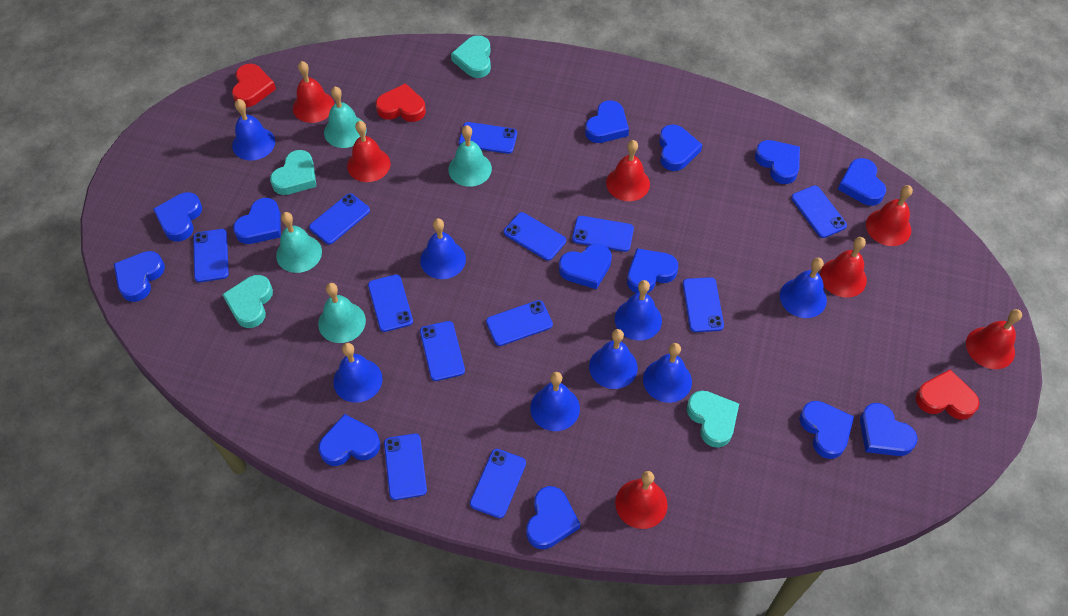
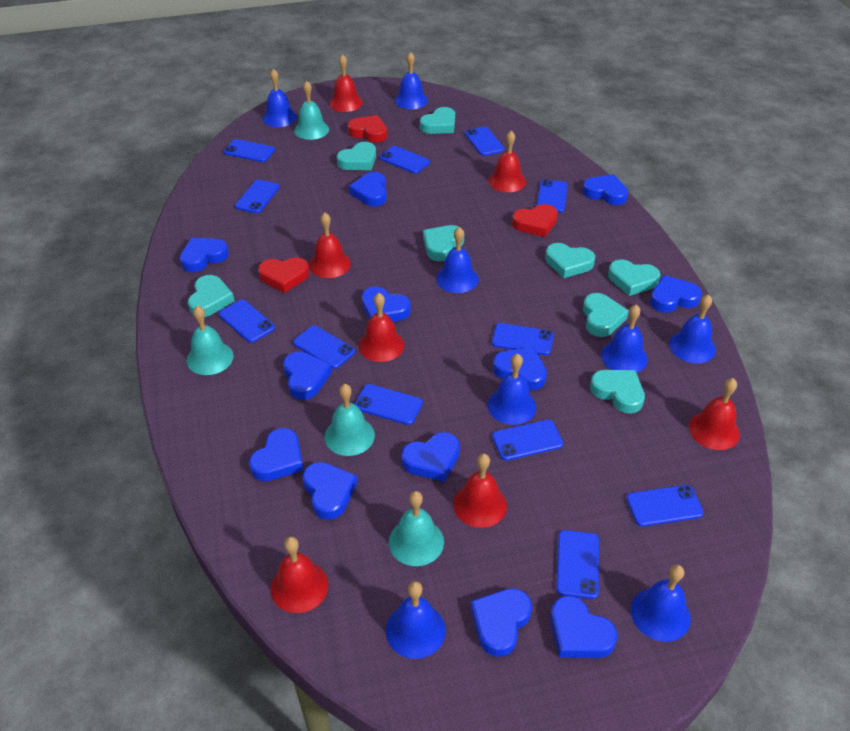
blue heart: [114,251,165,302] [153,192,202,241] [233,198,281,244] [318,414,380,466] [526,486,580,549] [559,244,612,289] [585,100,629,143] [627,248,678,293] [659,125,702,171] [755,140,800,184] [799,401,854,459] [838,158,886,206] [860,403,918,456] = 13 -> [180,238,229,272] [249,428,304,481] [283,352,332,400] [303,462,358,520] [349,172,387,207] [362,287,411,322] [401,432,460,482] [471,588,532,657] [493,347,547,390] [550,596,617,658] [583,174,628,205] [650,275,702,313] = 12
turquoise heart: [222,275,273,328] [270,150,317,195] [451,35,491,78] [687,391,739,448] = 4 -> [188,275,235,317] [337,142,376,170] [420,107,455,134] [423,225,464,261] [545,243,595,278] [583,293,629,337] [590,370,645,414] [608,259,660,296] = 8

